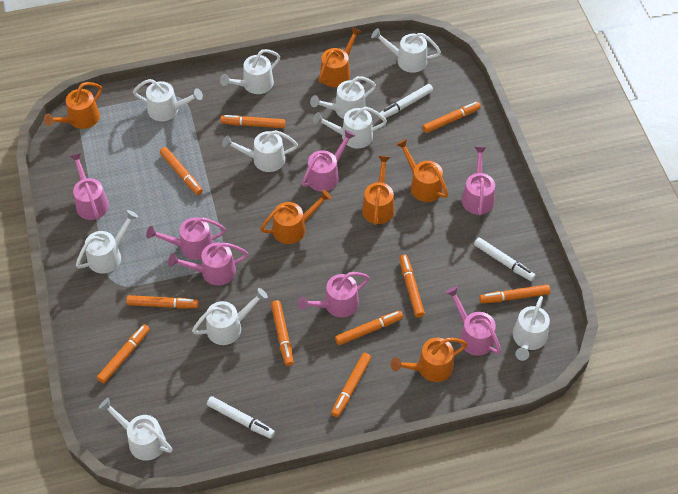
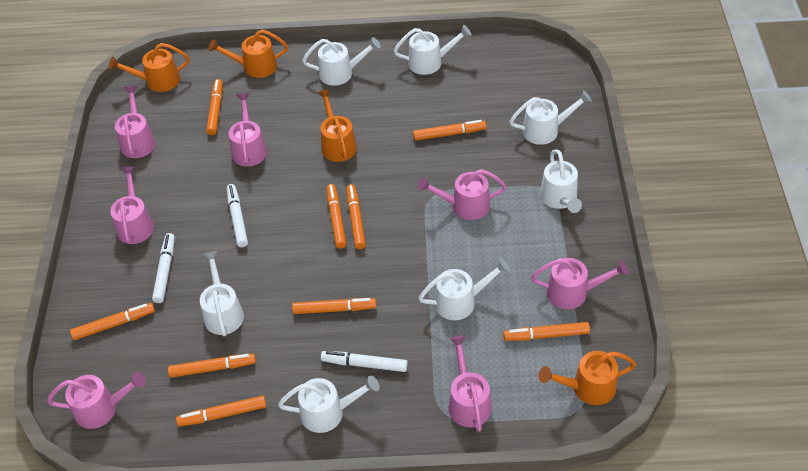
orange marker: [97,324,150,383] [126,295,199,309] [160,147,203,195] [220,115,286,128] [271,300,294,366] [331,353,371,417] [335,311,403,345] [399,255,425,318] [422,102,481,133] [479,284,550,303] = 10 -> [70,303,155,340] [168,353,256,378] [176,396,267,427] [206,79,223,135] [292,298,376,314] [326,184,347,249] [346,184,366,249] [413,120,487,141] [503,322,590,341] = 9
orange watering can: [44,82,102,129] [260,190,332,244] [318,27,361,87] [362,156,395,225] [391,338,467,382] [396,139,448,202] = 6 -> [109,43,190,92] [208,30,288,78] [318,89,357,162] [539,351,636,405] = 4
white watering can: [76,210,138,273] [99,398,173,460] [133,79,203,121] [192,288,268,345] [220,49,280,94] [222,130,298,172] [310,76,376,119] [313,107,387,148] [371,28,441,73] [513,296,550,361] = 10 -> [200,251,244,336] [278,376,380,433] [302,37,381,86] [394,25,471,75] [419,258,510,320] [510,91,592,145] [540,149,582,213] = 7

